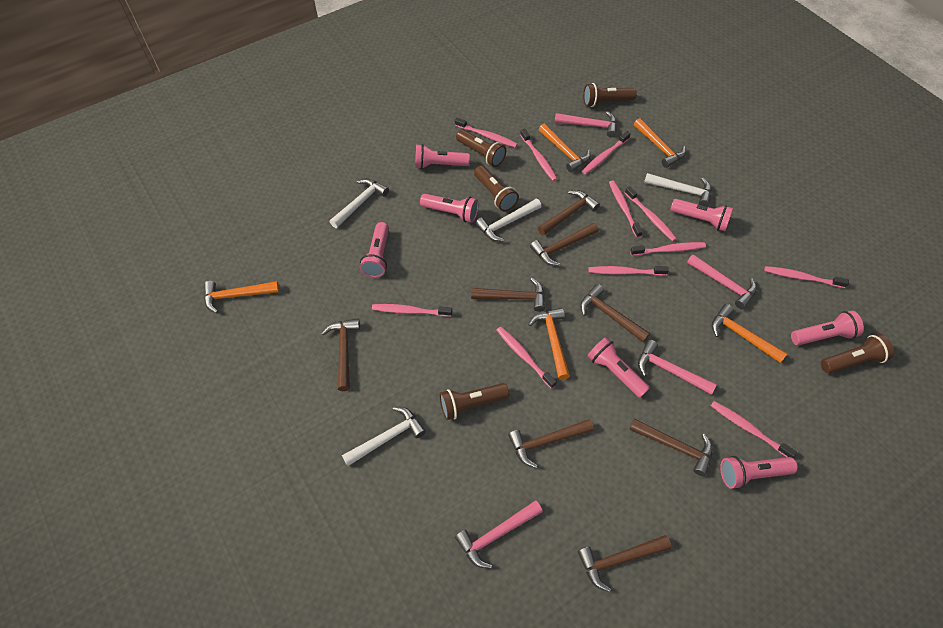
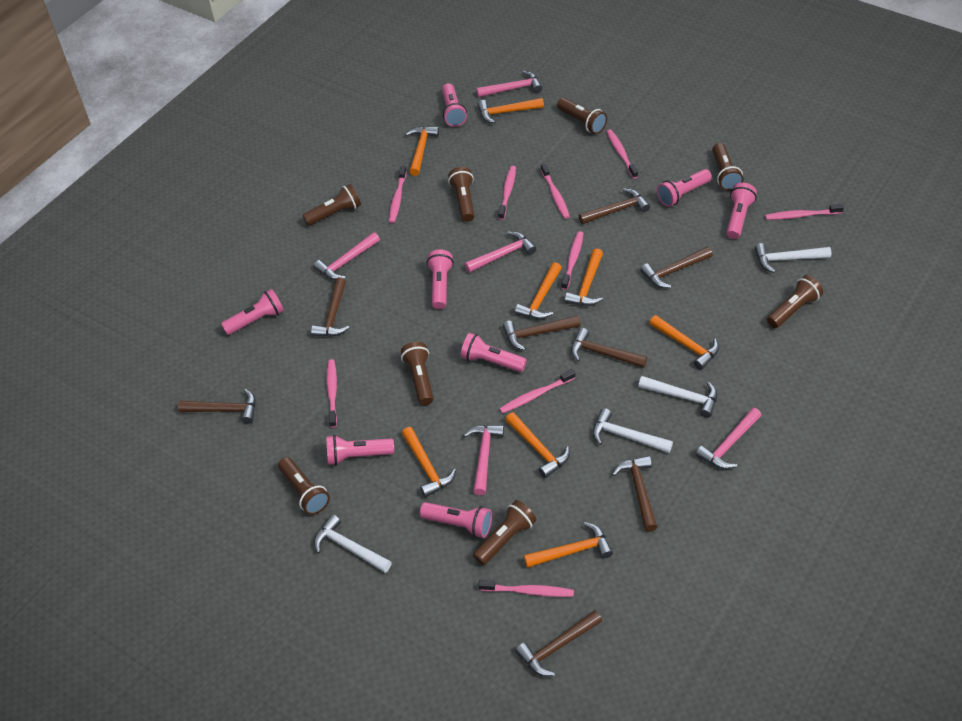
brown flashlight: [440,383,509,420] [456,129,506,167] [474,165,519,211] [583,83,637,107] [821,334,894,374] = 5 -> [278,457,330,515] [302,184,361,226] [401,342,434,405] [448,167,475,222] [473,500,537,565] [557,98,607,134] [712,143,744,191] [767,275,823,328] = 8
orange hammer: [204,281,279,313] [528,308,570,380] [538,124,590,172] [634,118,686,168] [712,304,788,363] = 5 -> [402,427,456,497] [405,126,439,176] [478,98,544,124] [505,412,570,478] [515,262,562,320] [524,522,613,568] [565,248,603,306] [649,315,719,370] = 8
pink flashlight: [360,222,389,278] [415,144,470,169] [420,194,479,223] [588,337,650,398] [670,199,733,231] [720,456,798,489] [791,311,864,345] = 7 -> [221,289,284,335] [326,435,394,465] [420,502,492,538] [427,249,454,309] [442,83,467,127] [461,333,527,372] [657,169,712,207] [726,183,757,239] = 8
pink hammer: [455,500,543,569] [554,111,617,138] [638,340,717,395] [687,254,757,309] = 4 -> [314,232,380,280] [463,425,504,496] [465,232,536,273] [476,71,542,97] [695,408,762,469] = 5
pink toothbrush: [372,304,452,317] [455,118,517,148] [497,327,557,389] [520,129,557,181] [582,131,631,174] [588,266,669,276] [609,180,643,238] [625,186,677,241] [630,242,706,256] [711,401,797,458] [765,266,849,288] = 11 -> [327,359,337,428] [389,166,407,223] [478,580,574,597] [498,166,516,220] [499,369,575,413] [541,163,570,219] [561,231,584,290] [606,130,638,179] [765,204,844,220] = 9

